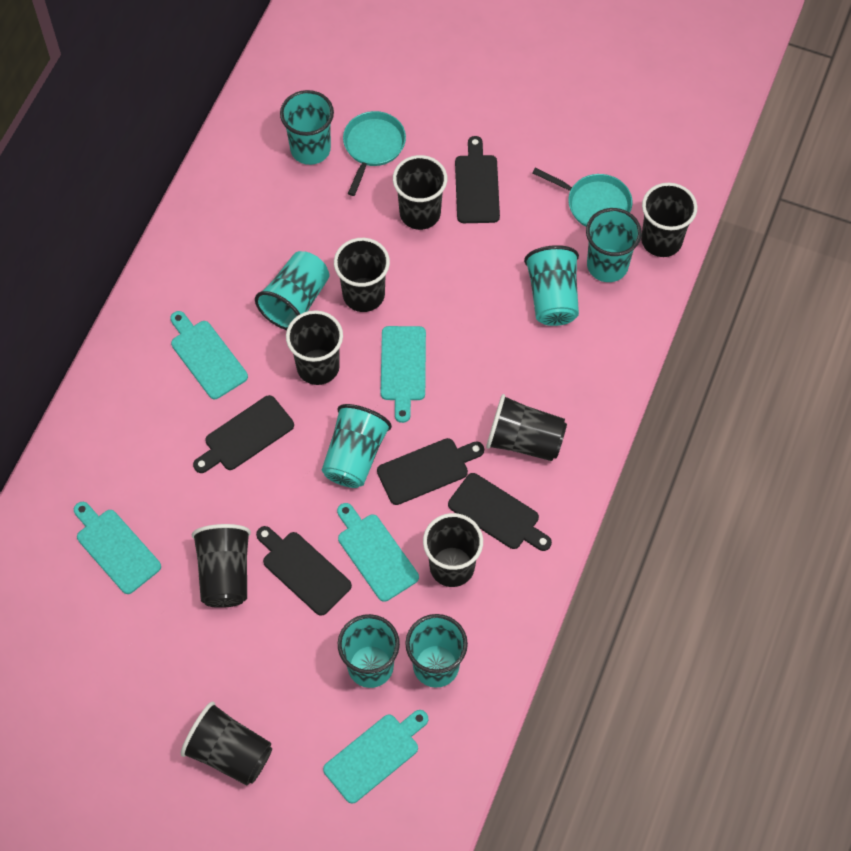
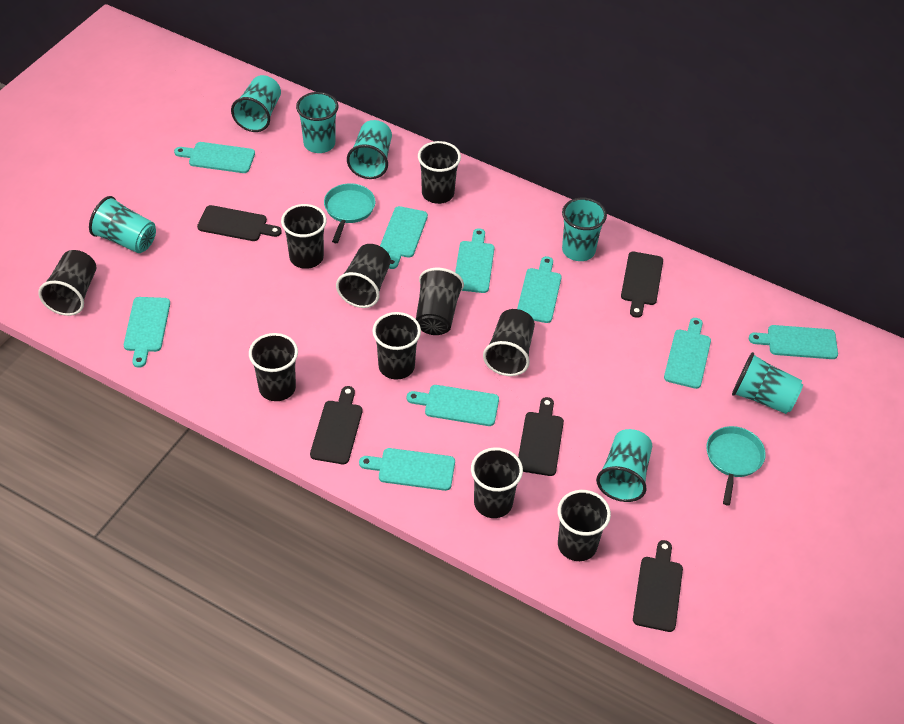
black cup: [181,702,272,785] [192,524,251,608] [286,310,343,385] [334,238,390,312] [393,155,447,230] [423,513,483,587] [486,394,567,461] [641,183,697,257] = 8 -> [38,250,97,316] [249,333,298,401] [281,204,327,269] [336,244,391,308] [372,312,421,380] [416,268,464,335] [418,141,461,204] [471,447,523,518] [483,309,535,376] [558,490,611,561] = 10
turquoise cutting board: [74,502,161,594] [170,311,248,399] [323,710,428,804] [337,503,419,602] [381,326,426,423] = 5 -> [124,297,170,368] [174,142,255,173] [359,448,455,491] [380,206,428,269] [407,385,499,426] [455,228,494,293] [517,256,561,323] [664,318,711,389] [749,325,838,359] = 9

